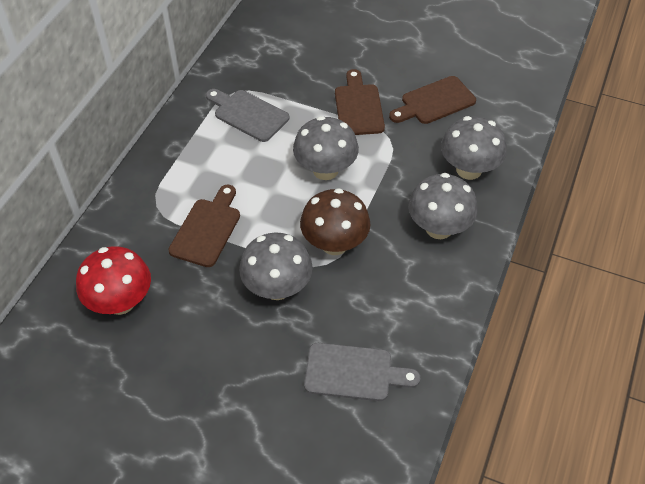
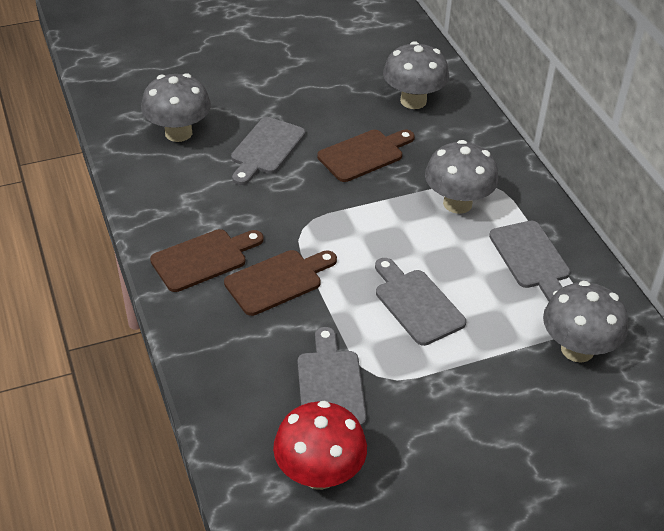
brown mushroom: [300,188,370,255] = 1 -> none = 0
grey cutting board: [206,89,289,142] [304,343,420,401] = 2 -> [231,117,305,185] [298,327,366,427] [375,258,466,346] [489,221,570,301] = 4

